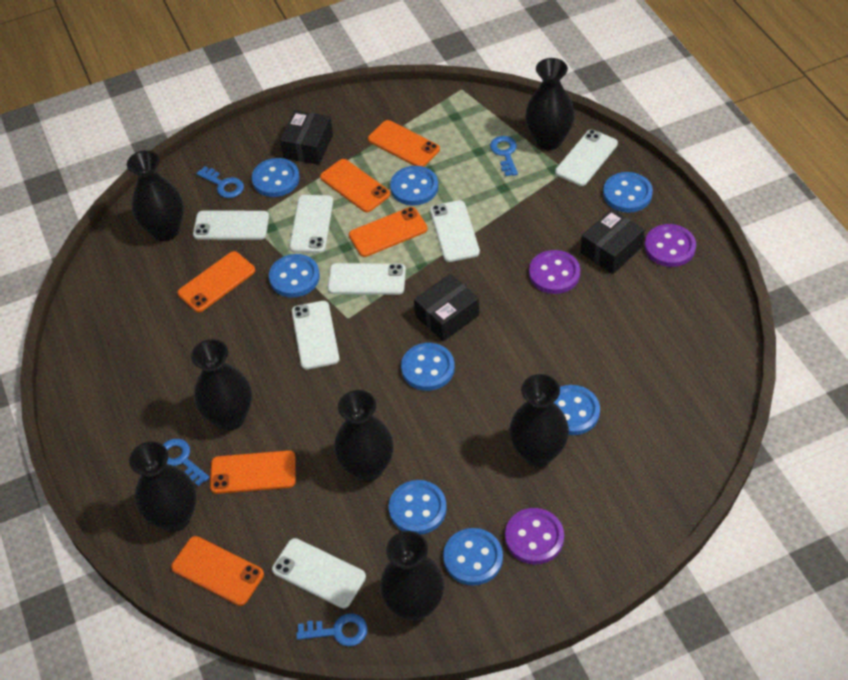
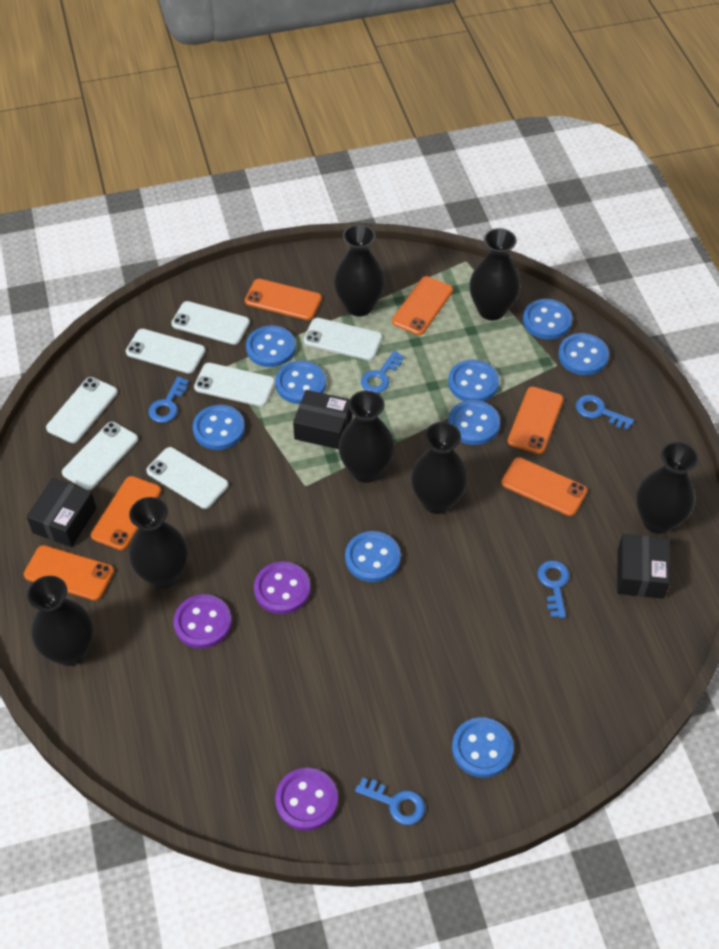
blue button: [252,158,300,197] [269,254,320,297] [389,480,447,535] [390,166,438,206] [401,343,455,391] [443,528,503,586] [554,385,600,435] [603,172,653,213] = 8 -> [193,405,245,450] [246,325,296,367] [275,361,326,404] [345,531,401,582] [448,360,499,402] [448,400,500,445] [452,717,514,778] [523,299,572,340] [558,333,609,375] = 9
blue key: [163,439,210,486] [197,167,244,198] [296,613,368,646] [490,136,518,176] = 4 -> [149,377,189,423] [355,778,425,825] [361,351,404,393] [537,560,570,618] [576,395,634,430] = 5

